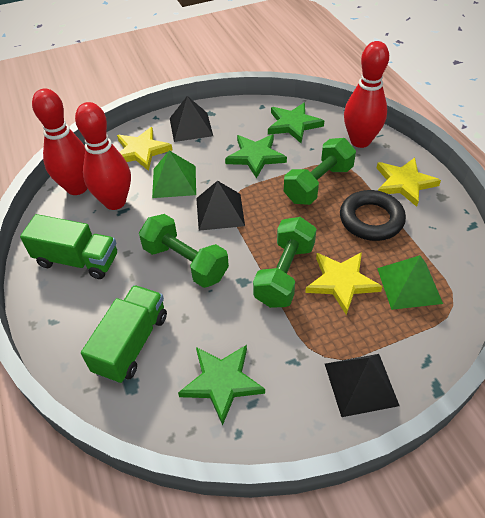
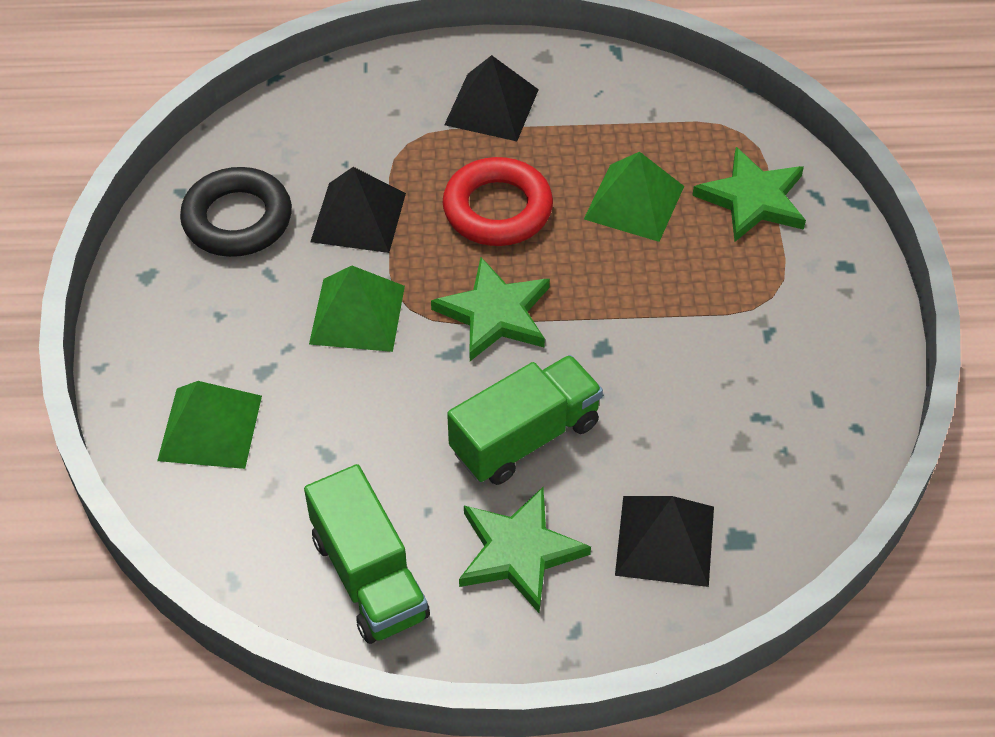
green dumbbell: [139,214,229,288] [253,217,317,308] [284,138,356,205] = 3 -> none = 0
green pyramid: [152,151,196,198] [377,255,443,310] = 2 -> [157,381,262,469] [309,266,405,352] [584,152,684,242] = 3
red bowling pin: [32,88,87,195] [75,102,131,210] [344,41,389,148] = 3 -> none = 0
red ring: none = 0 -> [442,157,553,246] = 1
yellow star: [117,127,173,171] [305,252,383,315] [377,158,441,207] = 3 -> none = 0

